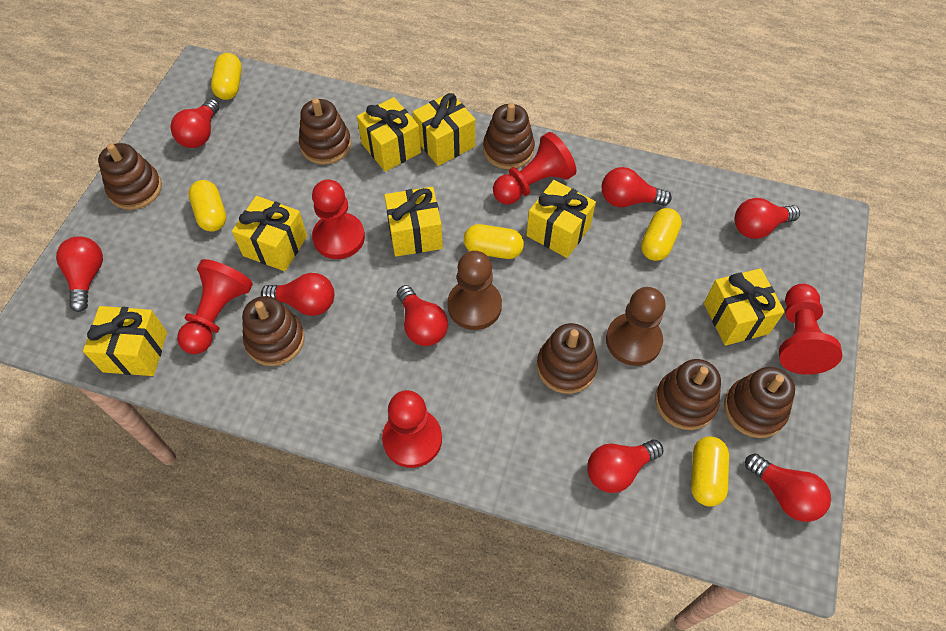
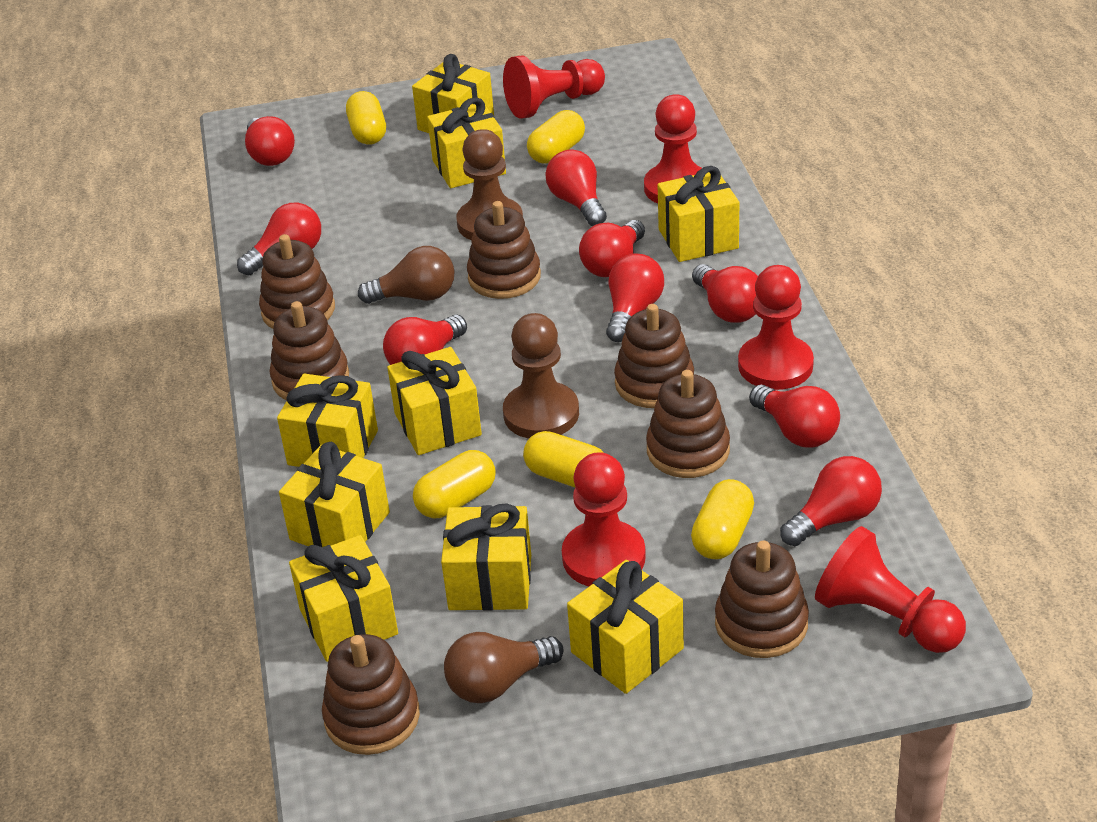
brown light bulb: none = 0 -> [358,246,455,304] [444,632,564,703] = 2
red light bulb: [56,236,103,312] [170,99,219,148] [261,273,334,316] [397,285,448,346] [587,440,663,493] [602,167,672,207] [735,198,800,239] [745,453,831,522] = 8 -> [237,203,321,275] [245,116,295,166] [383,314,467,365] [545,149,607,226] [579,220,645,277] [606,254,664,342] [692,264,758,323] [749,385,840,448] [780,456,882,546] = 9
yellow gift: [83,306,167,376] [232,196,307,271] [357,97,421,172] [384,187,443,257] [413,92,475,166] [526,180,596,258] [704,268,785,346] = 7 -> [277,374,378,467] [279,442,390,547] [289,535,398,662] [387,347,482,455] [412,54,494,133] [427,97,506,188] [441,503,531,611] [567,560,684,694] [657,166,739,262] = 9

